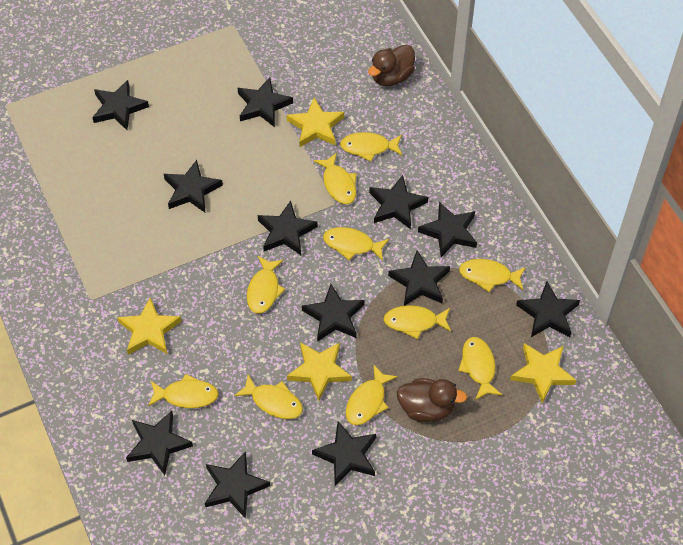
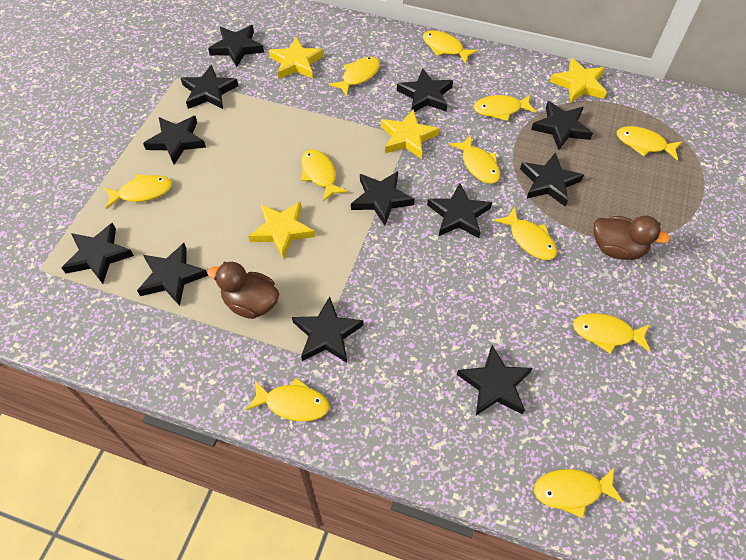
yellow fish: [148,374,219,408] [234,374,303,419] [247,256,285,314] [314,153,357,204] [323,227,389,261] [340,132,402,162] [346,364,398,425] [384,305,451,339] [458,337,502,400] [459,259,526,292] = 10 -> [103,174,172,209] [246,377,329,421] [301,149,348,201] [329,57,380,96] [423,30,478,64] [450,136,500,184] [474,95,536,121] [494,207,557,260] [534,468,624,518] [573,313,651,354] [617,126,682,161] = 11

